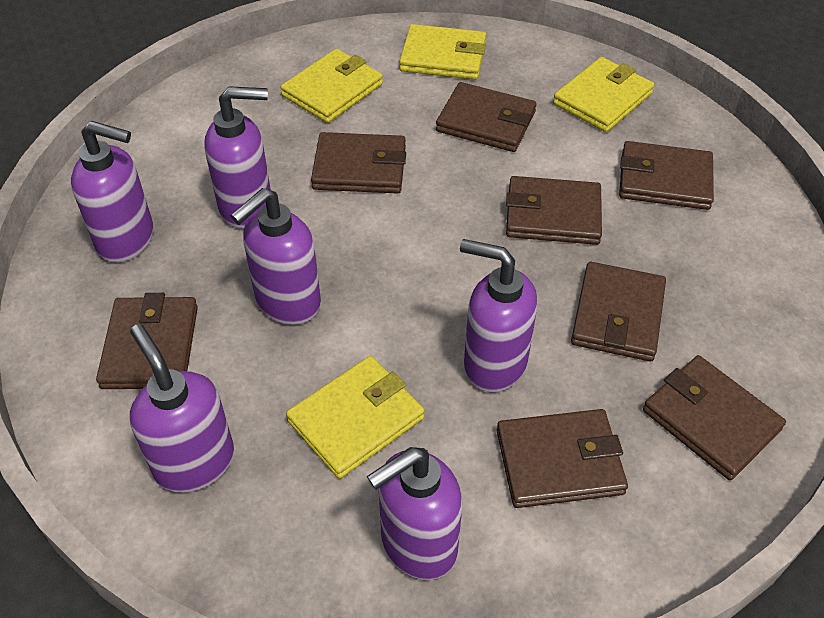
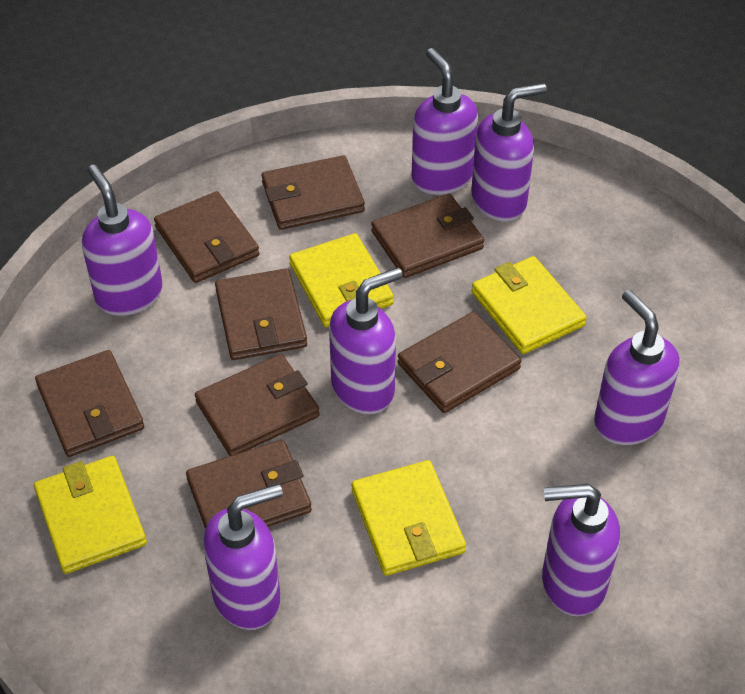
purple soap dispenser: [71,121,154,262] [130,324,234,493] [204,86,271,229] [231,188,321,325] [367,447,462,580] [460,239,537,392] = 6 -> [82,165,163,316] [203,484,283,630] [329,267,403,414] [412,48,478,195] [471,83,547,221] [542,484,620,616] [594,290,680,445] = 7

